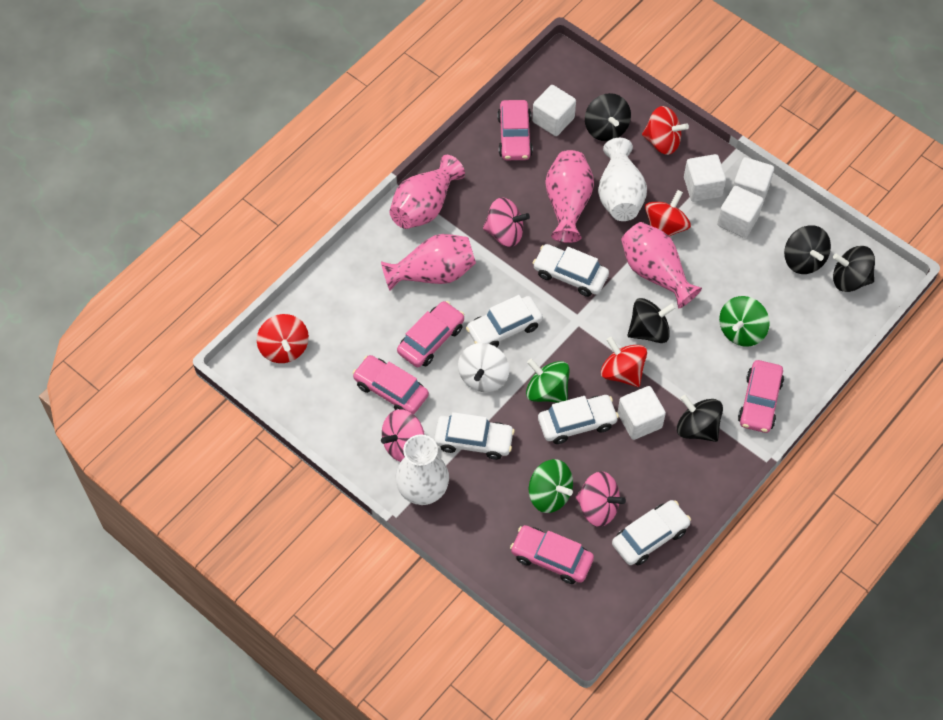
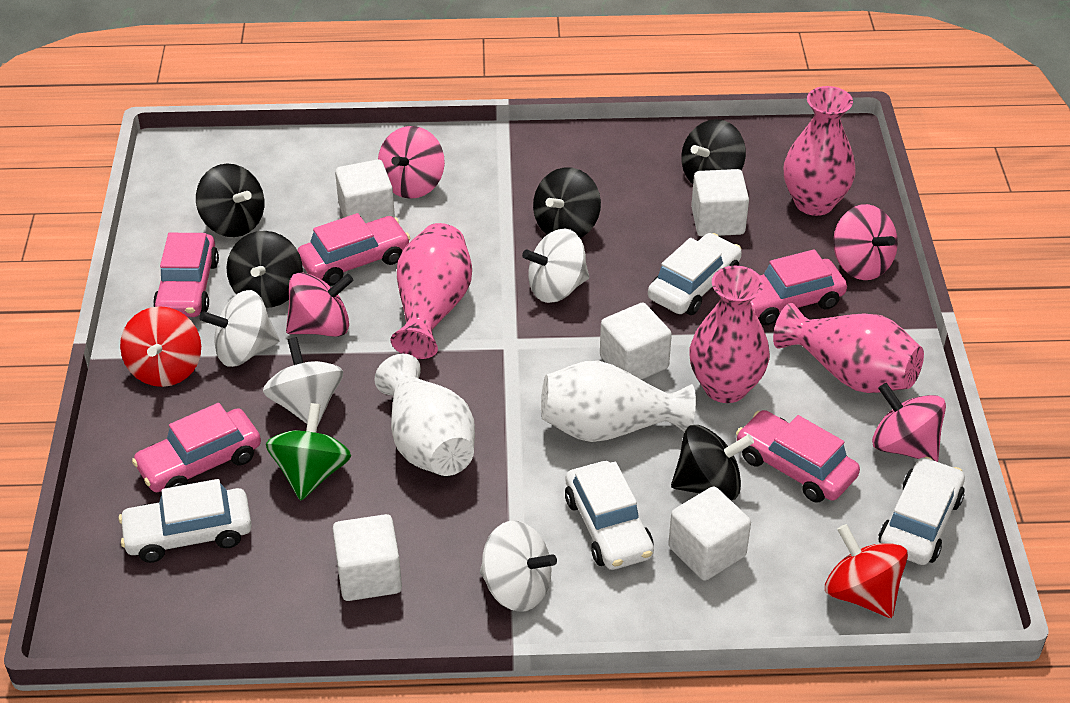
green spinning top: [526,358,570,403] [529,459,573,513] [719,296,770,346] = 3 -> [266,403,351,500] = 1
pink spinning top: [381,409,424,462] [483,197,530,247] [576,471,626,527] = 3 -> [286,272,354,337] [378,126,445,199] [833,204,898,280] [872,383,946,462] = 4
red spinning top: [257,314,309,363] [601,337,647,387] [642,106,689,155] [645,190,691,236] = 4 -> [120,306,201,387] [825,524,908,618] = 2
white car: [434,412,515,460] [466,295,543,347] [533,244,609,297] [538,395,619,444] [612,500,691,565] = 5 -> [118,479,252,563] [565,461,654,570] [648,233,742,315] [879,457,965,565] = 4
white spinning top: [458,343,509,392] = 1 -> [199,290,280,367] [263,337,343,427] [480,521,557,612] [522,229,589,303] = 4

